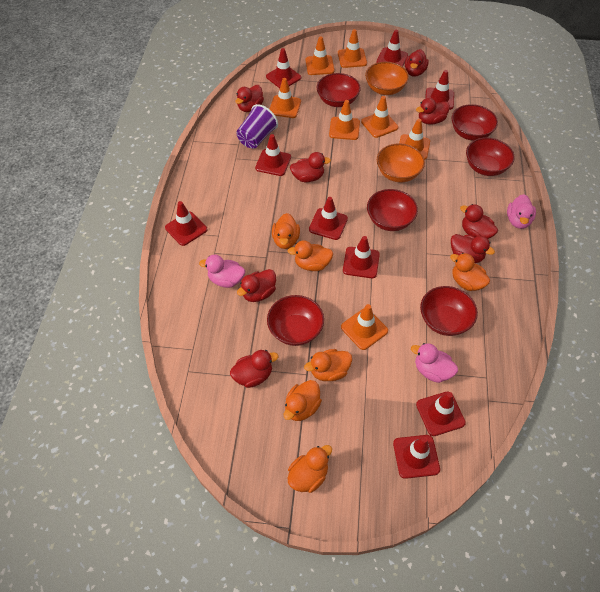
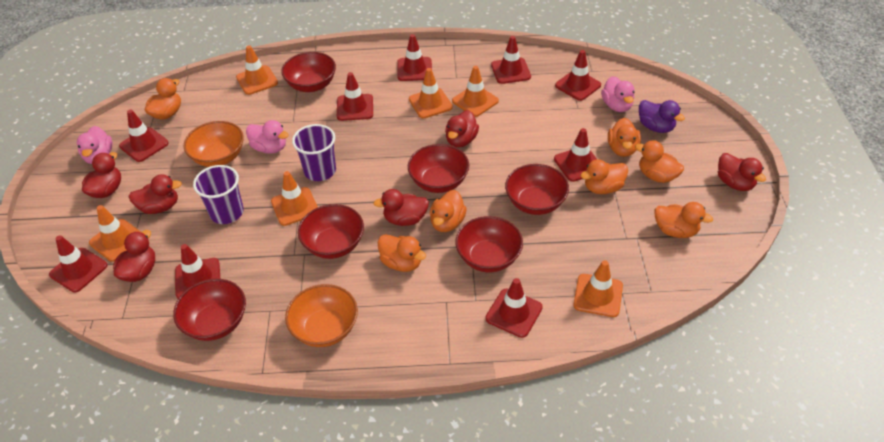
orange duck: [272,213,300,249] [284,380,322,421] [288,240,333,271] [288,445,332,493] [304,349,352,381] [450,253,490,291] = 6 -> [144,78,181,119] [378,234,426,272] [430,190,467,232] [580,159,628,194] [608,118,641,157] [635,140,684,183] [655,202,713,238] = 7
orange traffic cone: [270,78,301,118] [305,36,335,75] [329,100,360,140] [338,29,367,68] [341,304,388,350] [361,96,398,138] [399,119,430,160] = 7 -> [89,205,141,262] [236,45,278,95] [271,171,318,226] [409,68,453,118] [452,66,499,117] [573,260,623,317] = 6
purple cup: [236,104,278,149] = 1 -> [193,165,244,224] [292,124,336,181] = 2
purple duck: none = 0 -> [639,100,685,133] = 1
red duck: [230,350,278,388] [236,85,264,112] [237,269,276,302] [290,152,331,182] [405,49,429,77] [416,98,450,125] [451,234,495,263] [460,204,498,239] = 8 -> [82,152,121,198] [113,230,155,282] [129,175,182,214] [373,189,429,226] [445,110,479,147] [718,153,766,191] = 6

